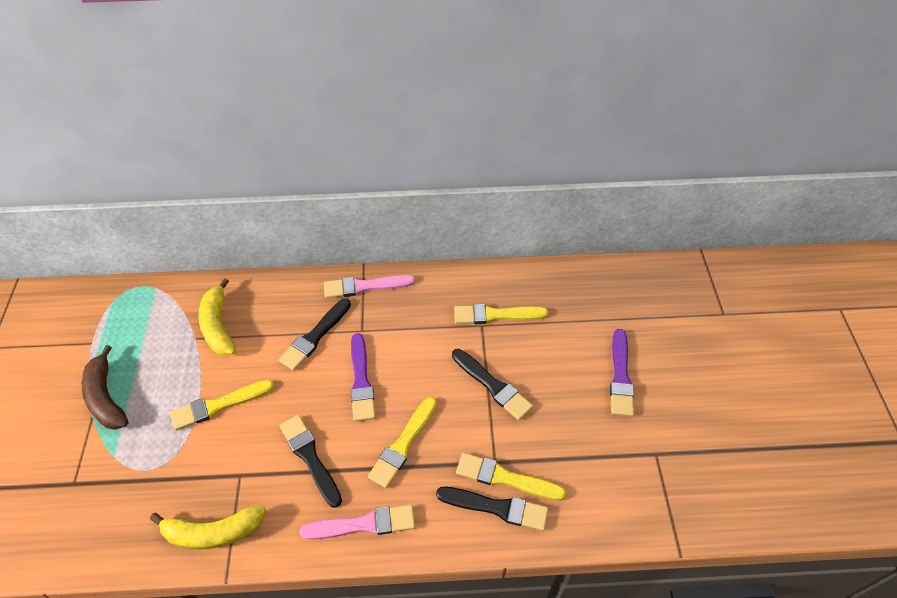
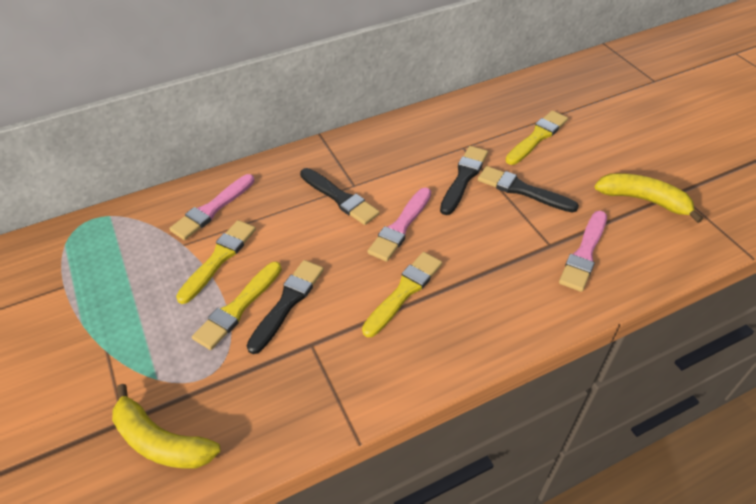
brown banana: [82,345,128,430] = 1 -> none = 0
pink brush: [300,505,415,540] [324,275,415,298] = 2 -> [169,174,255,240] [368,188,431,262] [559,211,607,292] = 3
purple brush: [350,333,375,422] [610,329,634,416] = 2 -> none = 0

